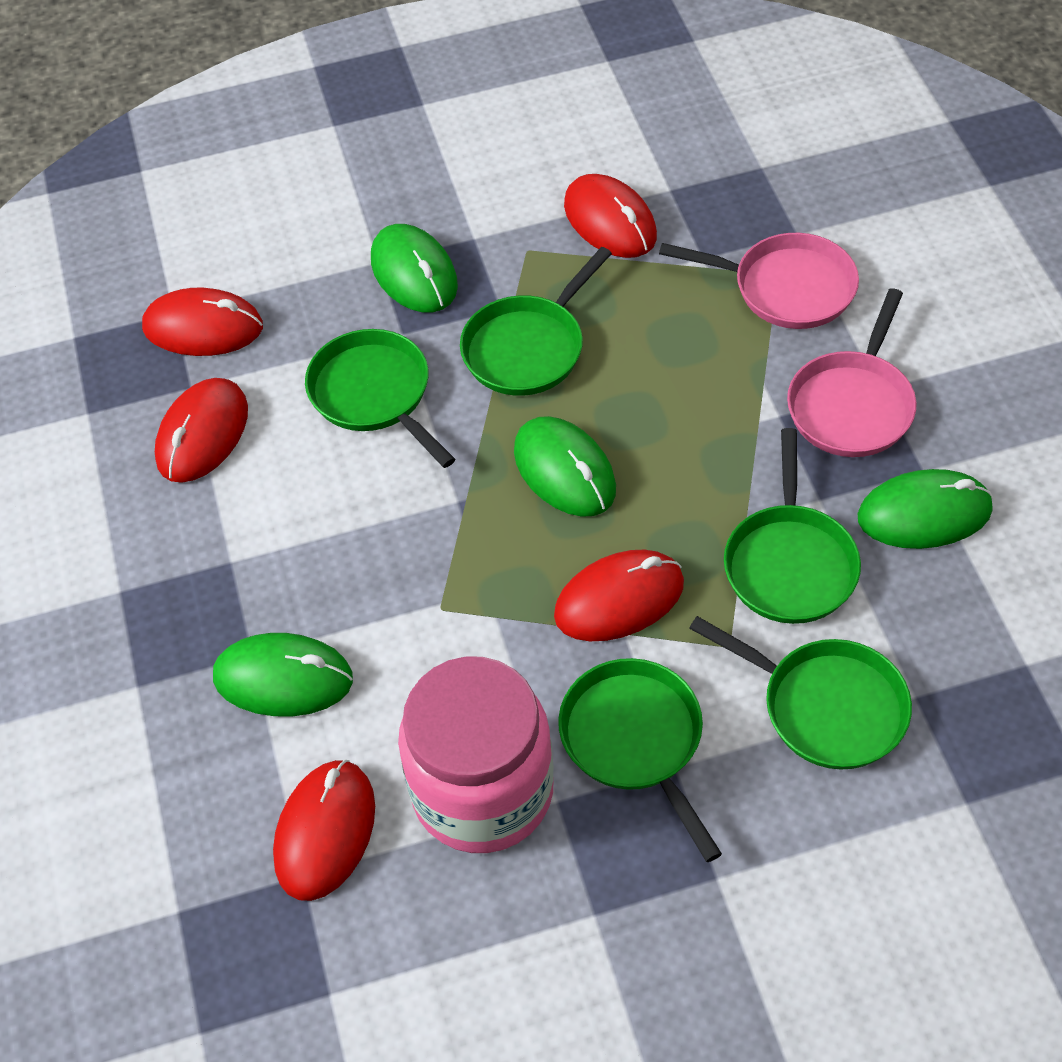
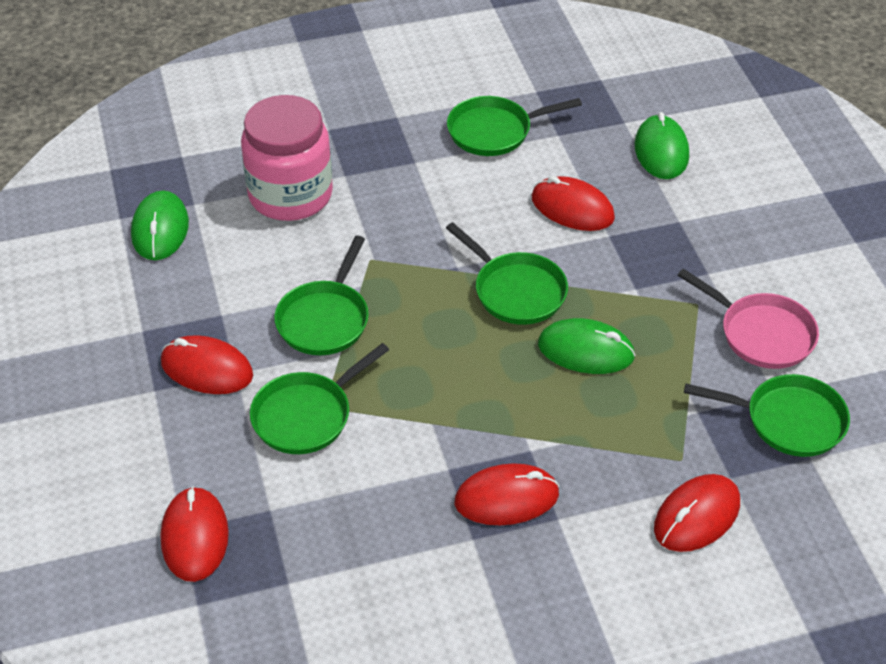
green mouse: [213,633,353,716] [371,224,458,313] [514,416,616,517] [857,469,993,549] = 4 -> [131,191,189,260] [538,318,635,374] [635,112,689,179] = 3
pink pan: [659,233,859,329] [787,288,916,457] = 2 -> [678,268,819,369] = 1

